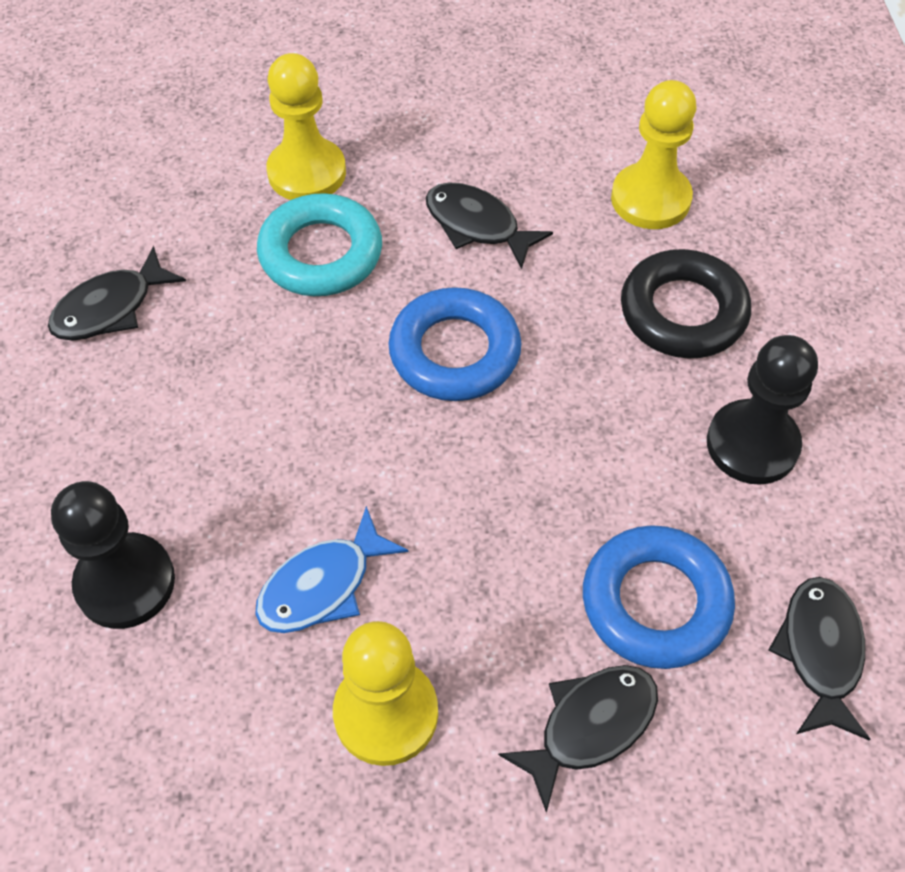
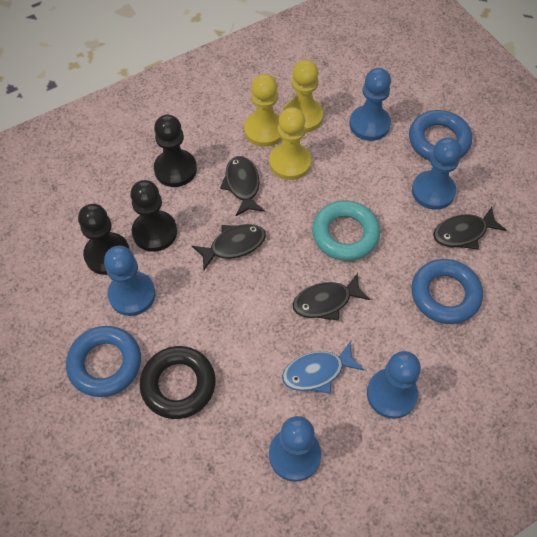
black pawn: [51,481,175,629] [707,335,818,485] = 2 -> [78,204,130,275] [130,180,177,252] [154,115,197,187] = 3
blue pawn: none = 0 -> [104,246,155,316] [269,416,321,482] [349,68,391,141] [367,351,421,419] [412,137,462,210] = 5
blue ring: [388,287,521,401] [583,525,735,669] = 2 -> [66,326,141,397] [409,110,472,161] [411,259,483,324] = 3

